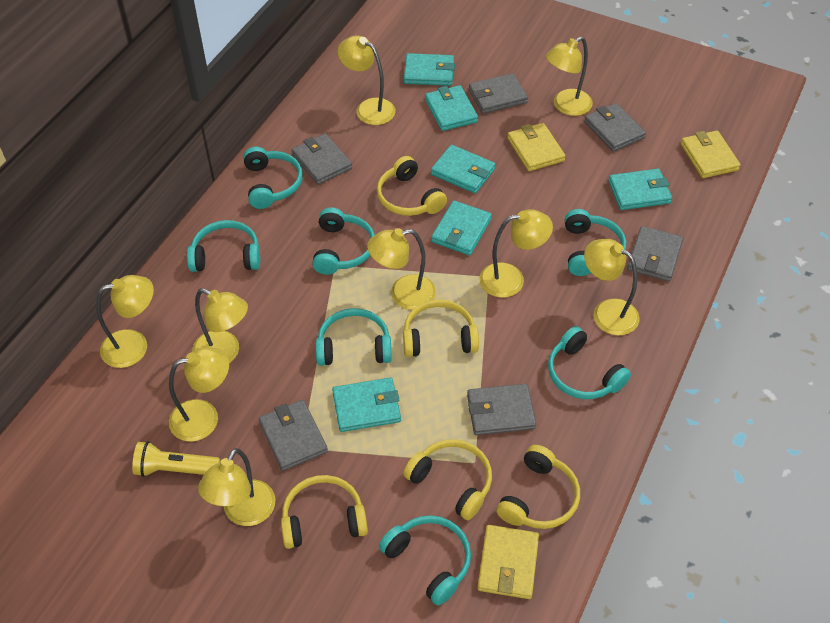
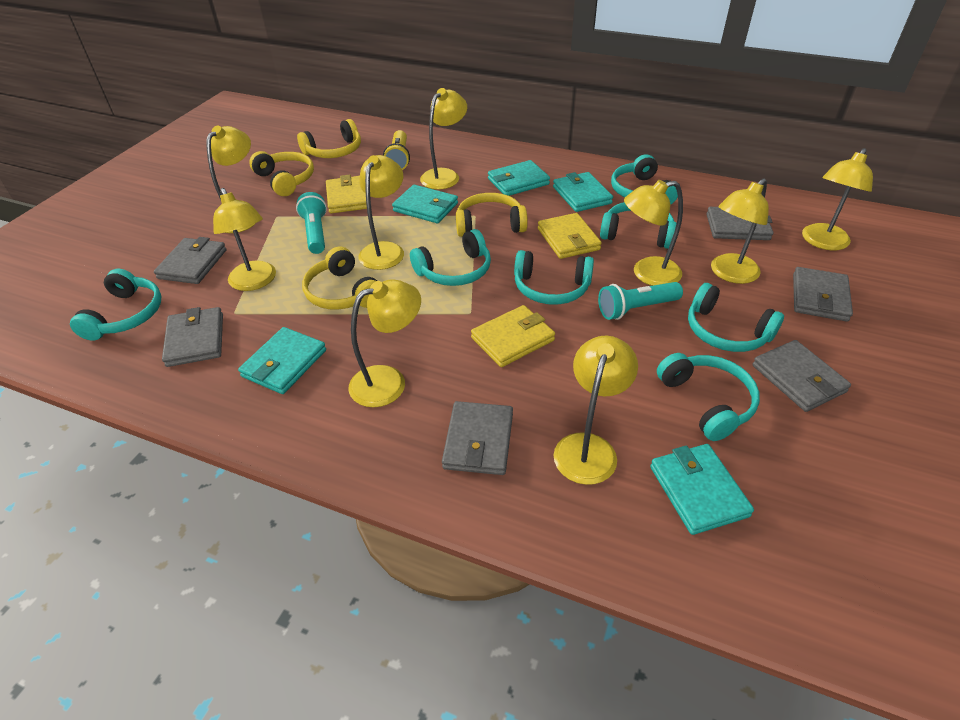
turquoise flashlight: none = 0 -> [296,192,327,254] [598,282,683,320] = 2
turquoise wallet: [332,377,401,432] [404,53,455,86] [425,85,478,131] [431,145,496,194] [431,201,492,255] [609,169,672,210] = 6 -> [238,327,326,394] [392,185,458,223] [488,160,550,196] [553,172,613,212] [650,444,754,535] = 5
yellow headphones: [281,475,368,549] [377,156,447,216] [403,299,479,357] [404,439,492,520] [496,445,580,529] = 5 -> [249,151,314,196] [297,119,361,158] [302,247,377,310] [456,193,528,237] = 4

